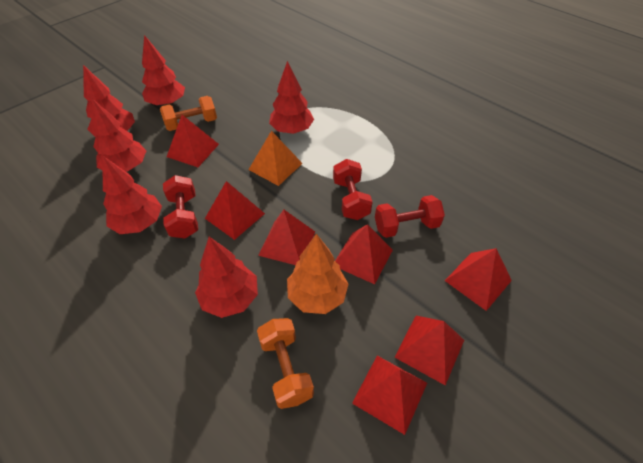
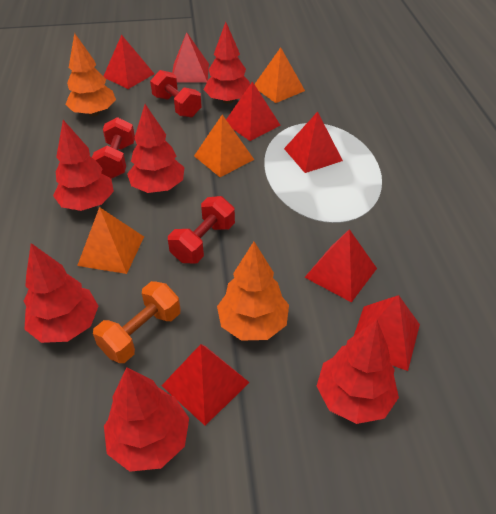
orange dumbbell: [160,96,217,131] [257,318,314,409] = 2 -> [93,281,181,363] = 1
orange pyramid: [248,131,303,186] = 1 -> [77,207,144,274] [194,115,254,177] [254,47,305,103] = 3
orange tree: [287,234,348,314] = 1 -> [65,33,116,116] [217,242,289,341] = 2

